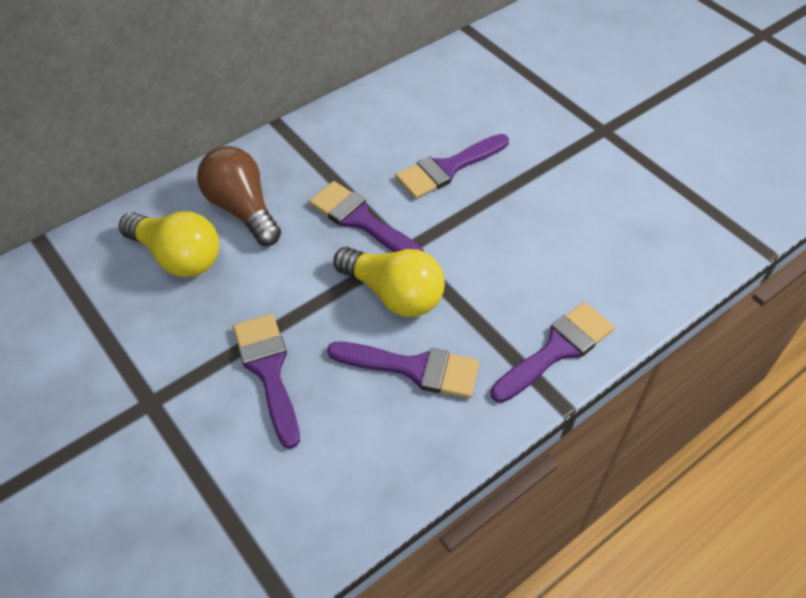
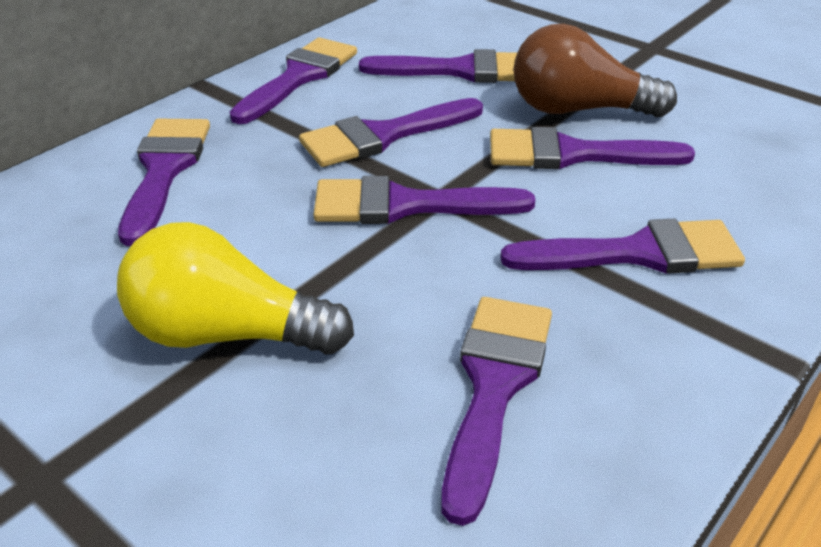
purple brush: [233,314,300,449] [309,181,424,252] [327,342,479,398] [396,134,509,199] [491,302,615,403] = 5 -> [118,119,210,246] [230,37,357,124] [299,98,483,167] [313,176,535,224] [359,49,517,83] [442,297,552,526] [490,127,695,169] [500,219,745,274] = 8
yellow light bulb: [119,211,220,277] [334,247,445,317] = 2 -> [117,222,354,355] = 1

